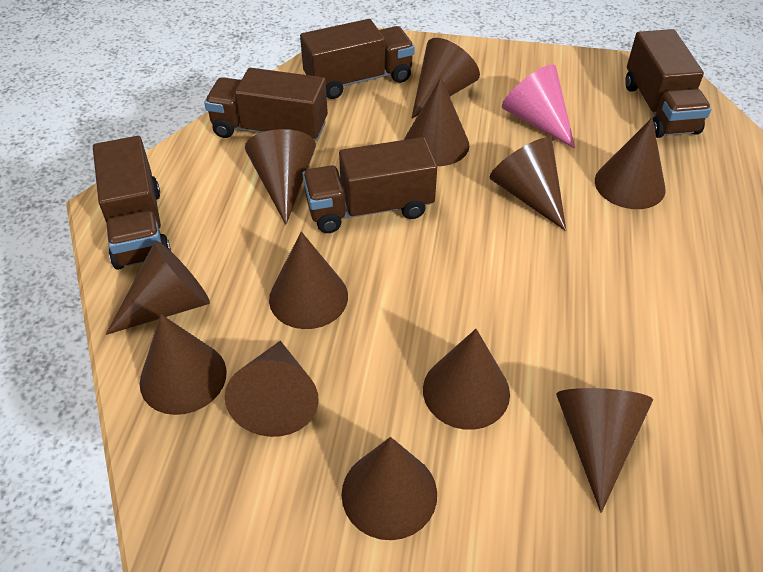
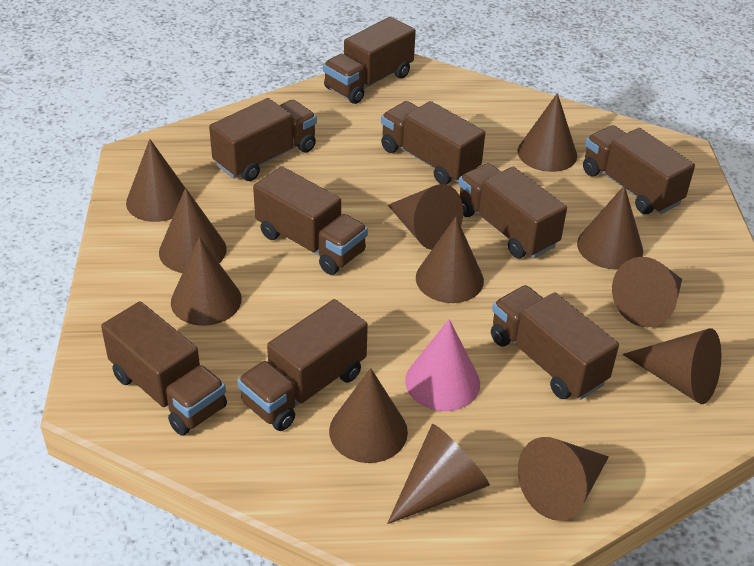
brown truck: [93,136,171,270] [204,68,328,141] [300,19,415,99] [302,137,437,233] [625,29,711,138] = 5 -> [101,301,227,436] [209,98,317,181] [237,299,368,431] [253,166,368,275] [323,17,416,104] [381,101,485,185] [459,163,567,258] [491,285,619,400] [583,125,695,214] = 9

